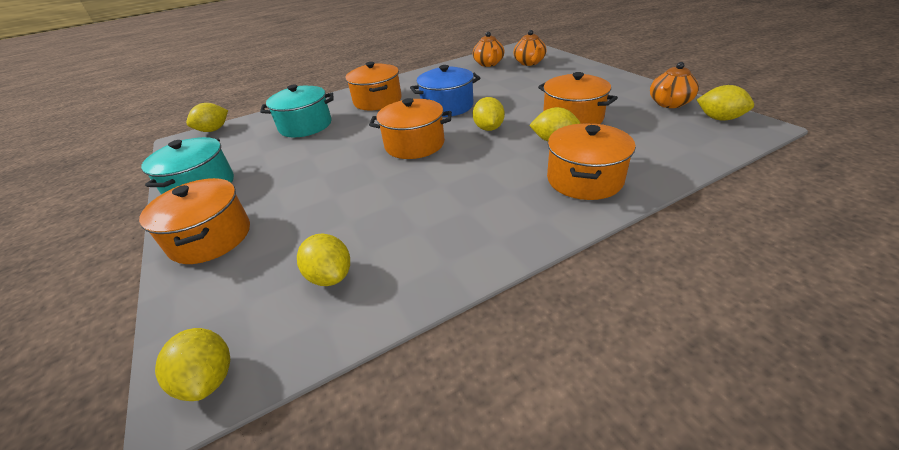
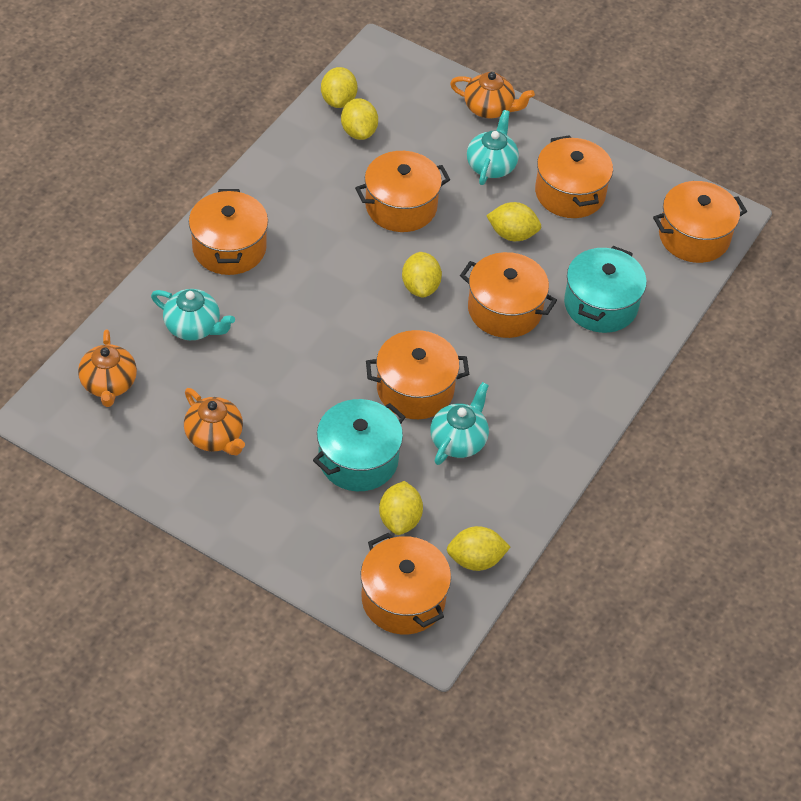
blue pot: [410,65,480,117] = 1 -> none = 0
orange pot: [139,178,250,264] [345,62,402,110] [369,98,452,159] [538,72,618,124] [547,123,636,200] = 5 -> [189,189,268,275] [355,151,450,232] [361,533,451,635] [366,330,469,419] [460,252,557,338] [535,135,613,218] [653,181,747,263] = 7
turquoise teapot: none = 0 -> [151,289,235,340] [430,382,489,465] [467,110,519,185] = 3

